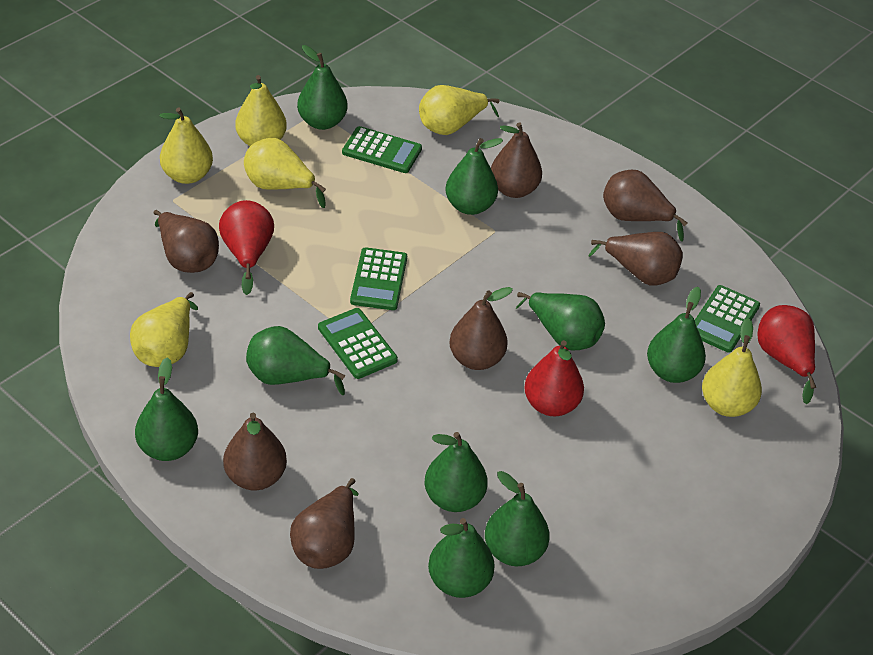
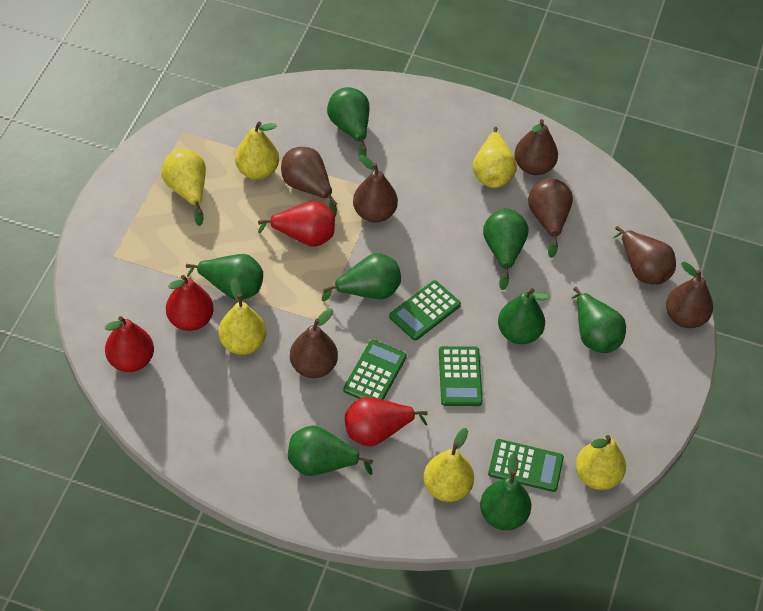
green pear: [135,357,198,461] [246,326,345,395] [297,45,348,130] [425,432,488,512] [428,518,495,598] [445,138,503,215] [485,471,550,566] [516,292,605,351] [647,287,706,383] = 9 -> [186,254,263,300] [288,425,373,476] [322,253,401,302] [327,87,369,160] [480,453,531,530] [483,209,528,290] [498,288,550,344] [572,287,626,353] = 8
red pear: [219,200,274,295] [524,340,584,416] [757,305,816,404] = 3 -> [105,316,154,372] [166,275,214,331] [258,201,335,247] [345,397,428,446] = 4

